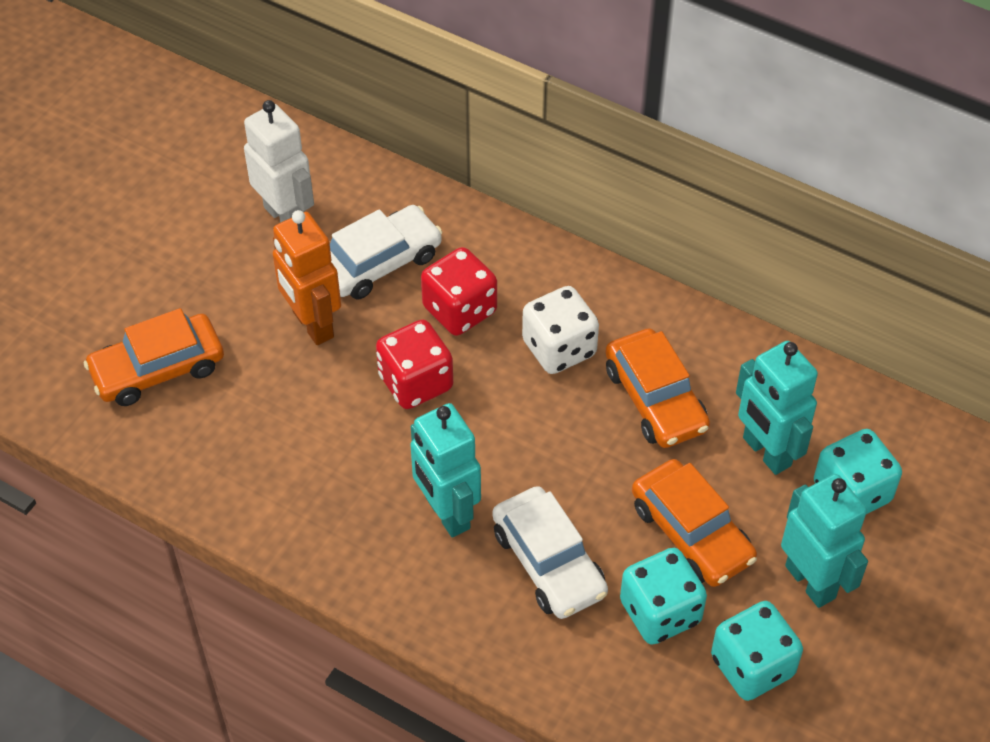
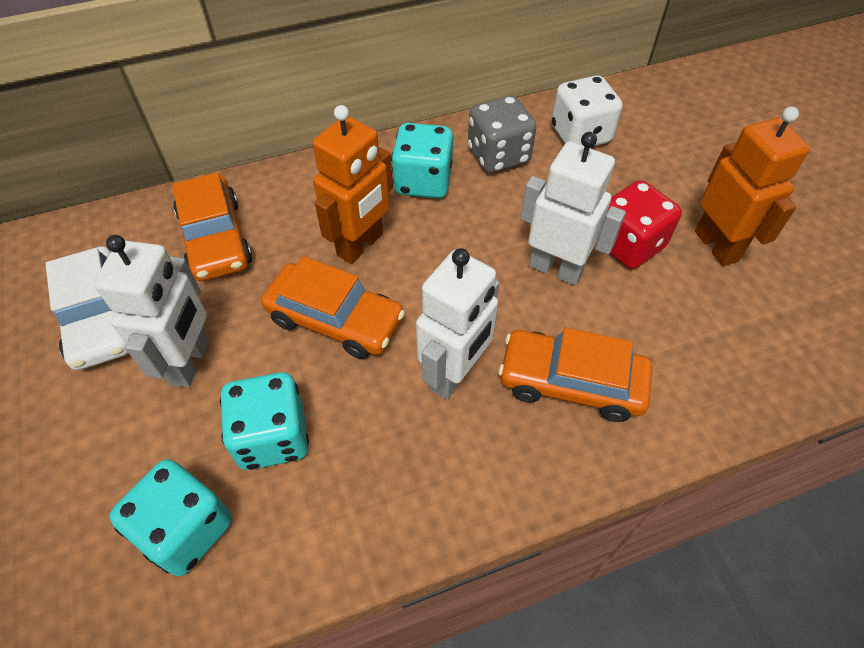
grey dice: none = 0 -> [468,95,536,173] = 1
orange robot: [273,210,341,345] = 1 -> [312,105,393,264] [695,107,810,266] = 2
red dice: [376,319,453,409] [421,247,497,336] = 2 -> [607,180,682,269] = 1
turquoise robot: [410,403,481,538] [736,341,818,475] [781,474,868,608] = 3 -> none = 0
white car: [330,205,442,299] [492,486,608,619] = 2 -> [45,246,128,370] = 1
white robot: [244,100,314,223] = 1 -> [94,235,209,387] [416,248,499,399] [520,132,626,285] = 3

